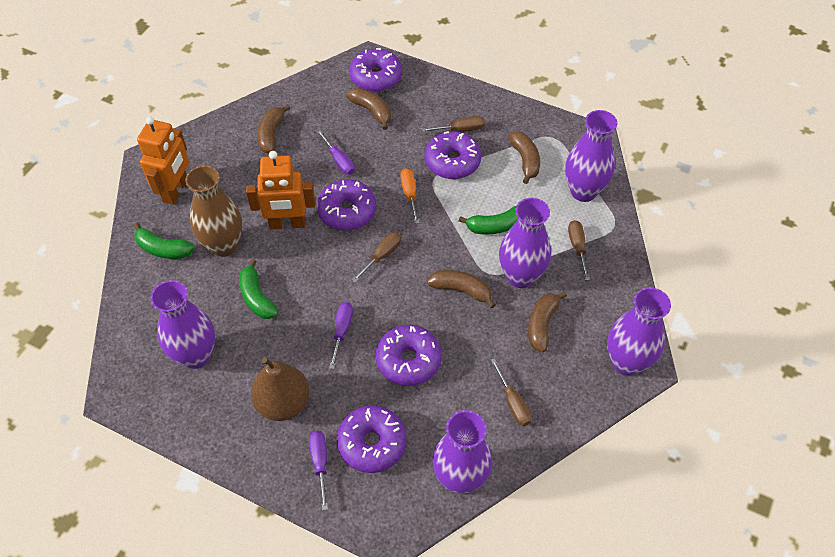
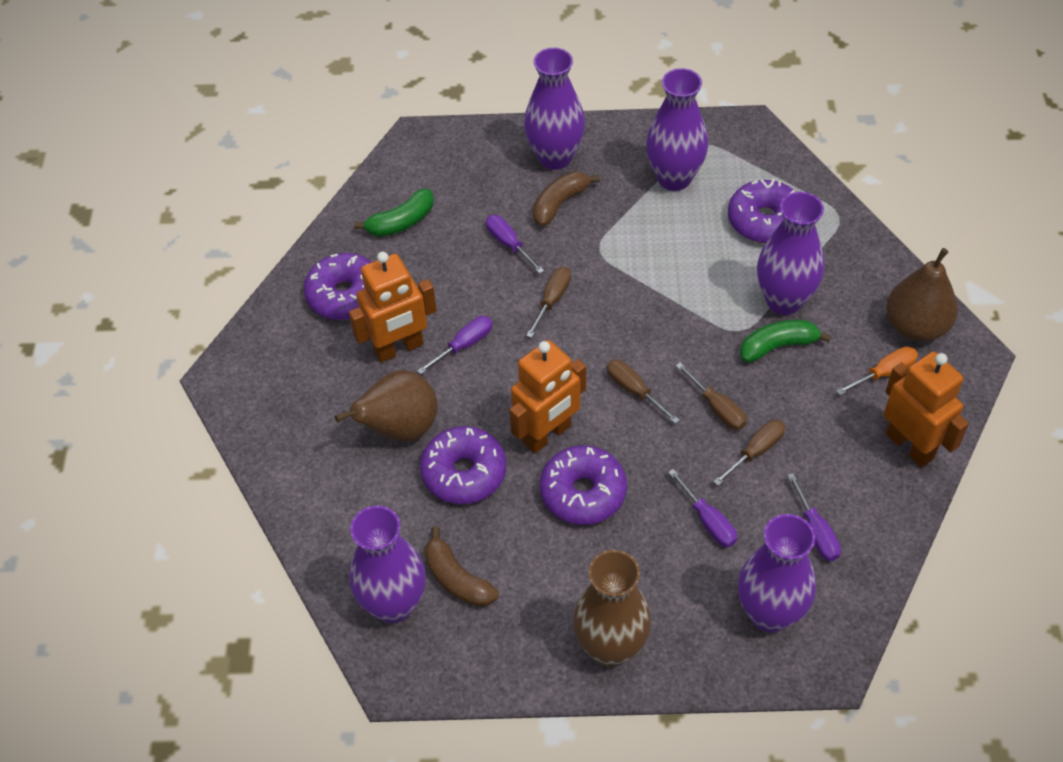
brown banana: [257,104,290,153] [346,88,391,130] [427,270,495,309] [508,131,540,184] [528,291,567,352] = 5 -> [425,526,499,607] [533,171,600,227] = 2
brown pear: [251,357,310,421] = 1 -> [335,370,438,442] [886,248,958,342] = 2
green banana: [134,223,194,259] [239,259,278,319] [459,206,518,235] = 3 -> [354,188,434,237] [740,320,831,362] = 2
orange robot: [137,116,189,205] [246,151,315,229] = 2 -> [349,252,437,362] [509,340,586,453] [884,352,969,468] = 3
purple donut: [317,179,376,231] [337,405,407,473] [349,48,402,92] [376,325,442,386] [425,131,481,179] = 5 -> [304,253,372,320] [420,426,506,504] [540,445,627,525] [728,179,796,243] = 4
purple screwdriver: [309,431,328,510] [317,130,355,175] [329,302,353,369] = 3 -> [417,316,493,374] [486,215,544,274] [668,469,737,547] [787,473,841,561] = 4

